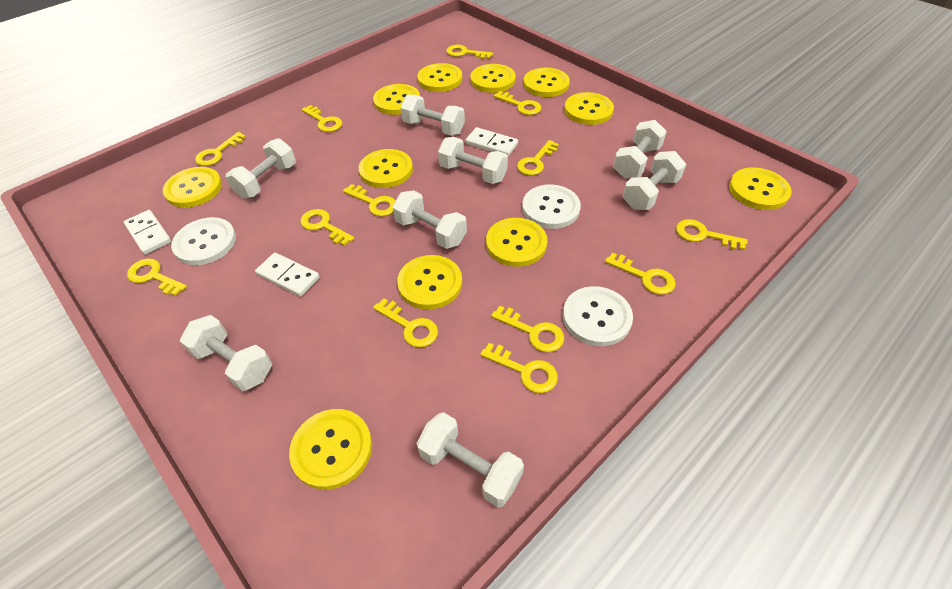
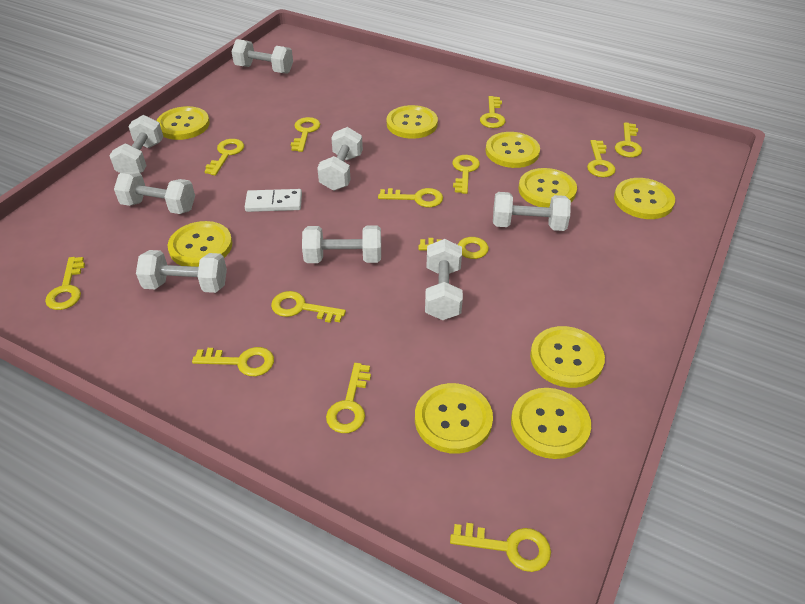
white button: [171,217,236,265] [522,184,581,229] [563,286,633,346] = 3 -> none = 0
white domino: [124,210,172,255] [255,253,320,297] [465,127,518,156] = 3 -> [245,189,302,212] = 1
yellow button: [163,167,222,208] [289,409,372,490] [359,149,413,188] [373,84,420,115] [397,255,462,309] [417,63,462,92] [470,64,515,93] [486,218,547,267] [523,68,570,97] [564,92,614,125] [729,167,792,210] = 11 -> [157,106,210,140] [167,221,232,267] [387,105,438,139] [415,383,493,454] [485,132,540,168] [511,388,591,459] [519,168,577,207] [530,326,605,388] [614,178,675,219] = 9

